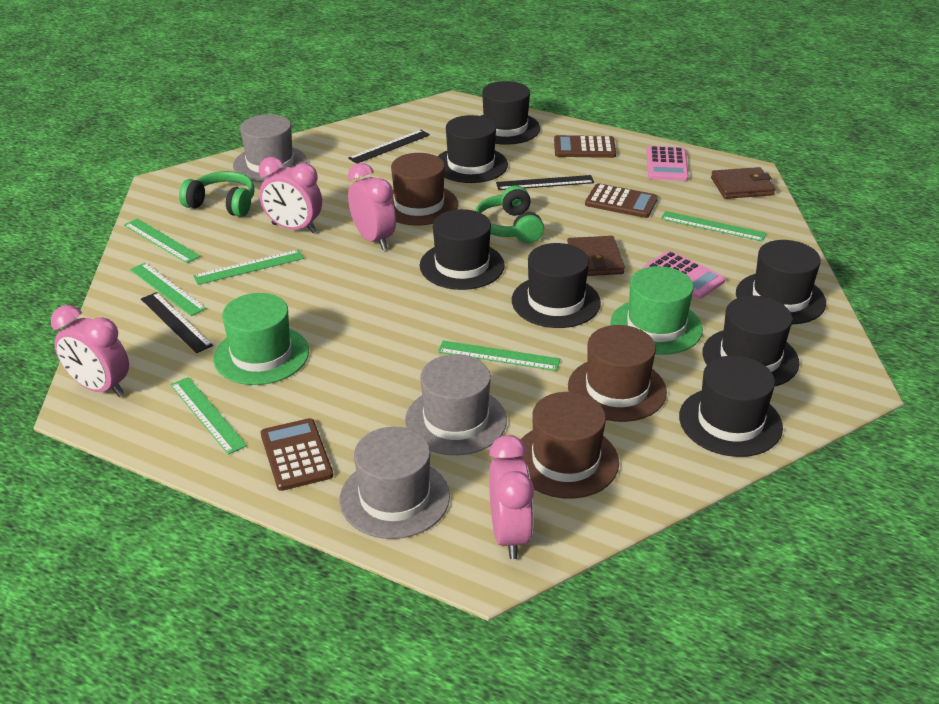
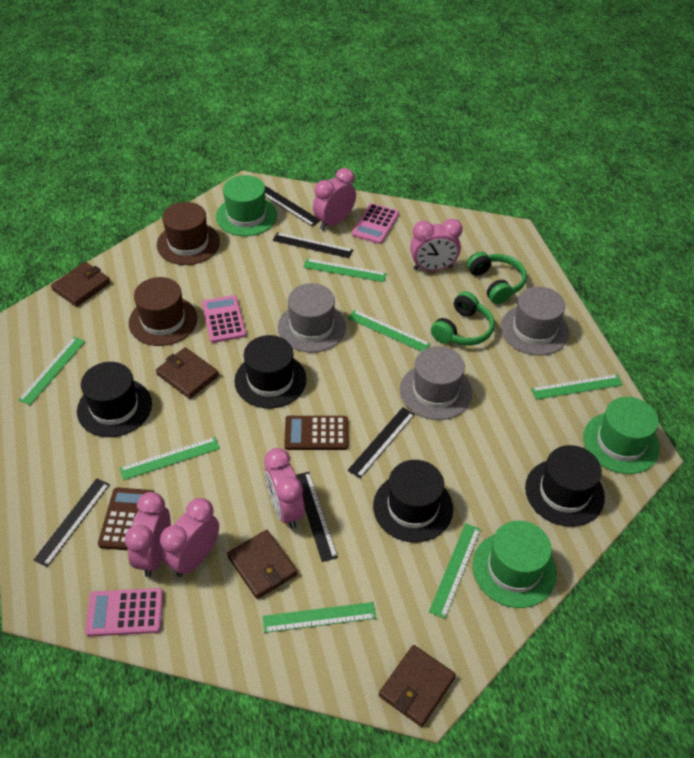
black hat: [420,209,505,290] [437,115,508,183] [481,81,540,145] [512,243,601,328] [679,355,783,457] [703,296,799,386] [736,240,826,324] = 7 -> [77,362,152,437] [234,335,307,408] [373,460,453,542] [525,445,605,527] = 4
black ruler: [141,292,213,353] [348,130,430,164] [496,175,594,190] = 3 -> [34,478,110,567] [265,186,320,226] [273,232,353,258] [296,472,338,562] [347,407,415,478] = 5
brown calculator: [261,418,333,491] [554,135,616,158] [585,183,658,218] = 3 -> [98,487,154,550] [284,416,348,450] = 2
brown hat: [391,153,458,225] [519,392,619,499] [568,325,667,422] = 3 -> [129,277,197,346] [157,202,220,265] = 2
brown wallet: [567,236,625,276] [711,167,775,199] = 2 -> [51,262,111,307] [156,347,219,399] [227,530,297,599] [379,645,456,727] = 4
green hat: [213,293,309,385] [610,266,703,355] = 2 -> [216,175,277,236] [472,521,557,608] [583,397,660,474] = 3
green ruler: [124,218,201,263] [130,263,206,316] [170,377,247,455] [193,250,304,285] [438,340,560,371] [661,211,767,242] = 6 -> [18,337,85,405] [120,437,220,480] [263,602,376,633] [303,259,387,282] [348,310,431,351] [429,523,481,619] [531,374,623,400] = 7
pink calculator: [643,250,726,299] [647,146,689,181] = 2 -> [85,588,163,637] [202,295,246,343] [352,203,399,244] = 3
pink clock: [51,305,129,397] [259,157,322,233] [348,163,396,250] [489,435,534,559] = 4 -> [125,492,171,577] [160,498,219,577] [264,448,305,529] [313,168,356,230] [410,218,462,271] = 5

